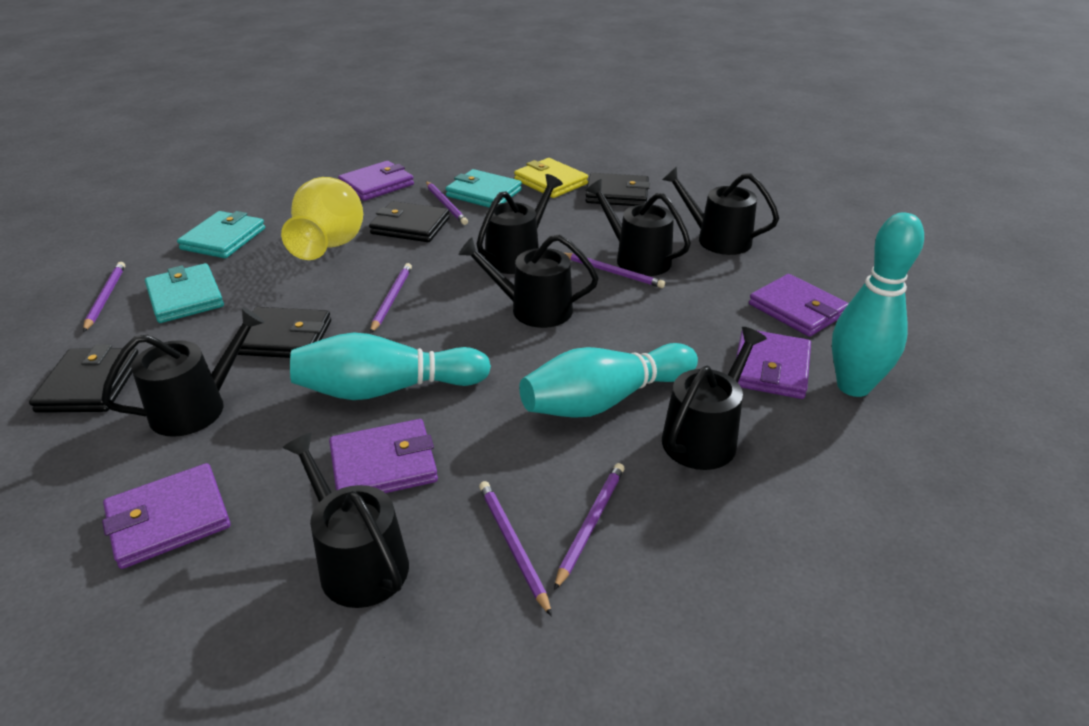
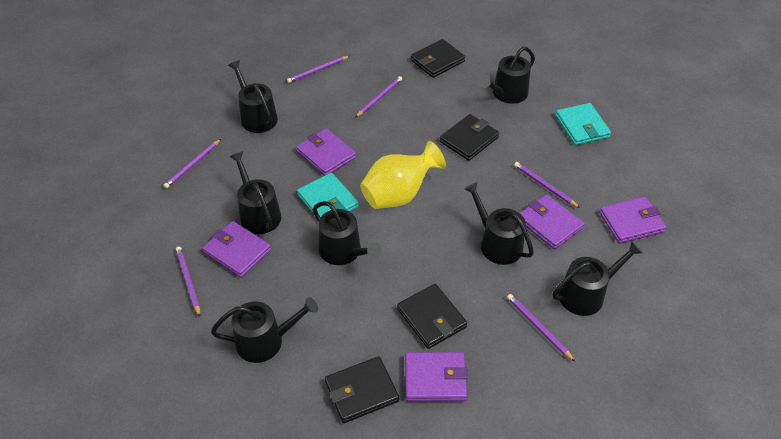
turquoise bowling pin: [290,332,491,400] [519,343,698,418] [832,212,924,397] = 3 -> none = 0
turquoise wallet: [145,263,224,323] [177,211,265,258] [445,169,522,208] = 3 -> [297,173,359,217] [556,103,611,145] = 2
yellow wallet: [514,158,588,198] = 1 -> none = 0

